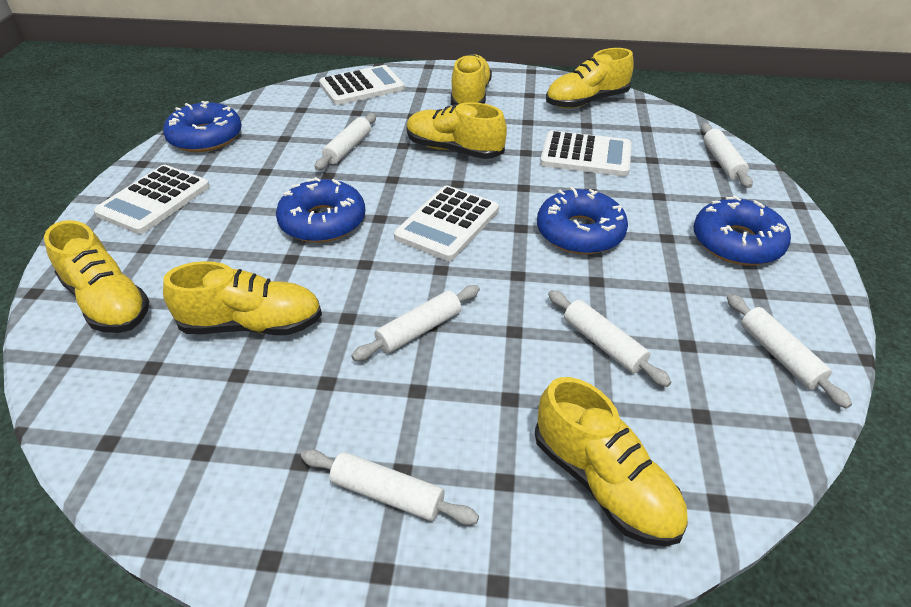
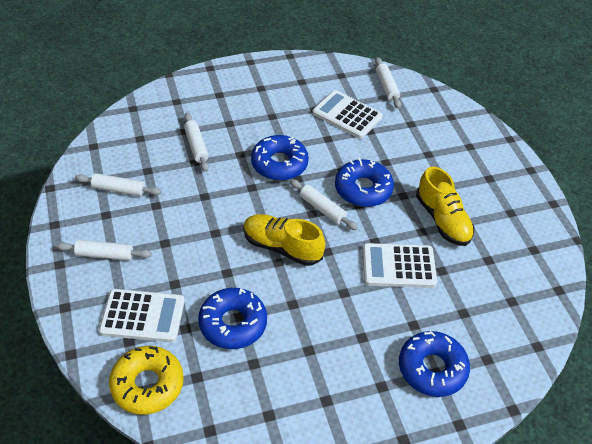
white calculator: [94,165,210,234] [319,65,405,105] [394,185,499,261] [540,131,632,176] = 4 -> [99,289,185,342] [312,90,383,139] [362,243,437,288] = 3
white rolling pin: [301,449,479,525] [315,113,376,170] [352,285,480,361] [548,290,671,387] [701,123,753,188] [727,294,852,409] = 6 -> [56,240,151,261] [75,173,161,196] [184,113,209,172] [290,179,358,230] [375,57,401,109] = 5
yellow donut: none = 0 -> [109,346,184,415] = 1
yellow shoe: [44,220,150,333] [163,261,322,335] [406,102,507,159] [451,54,492,106] [535,377,688,547] [546,48,634,108] = 6 -> [244,214,325,266] [416,166,474,246] = 2

